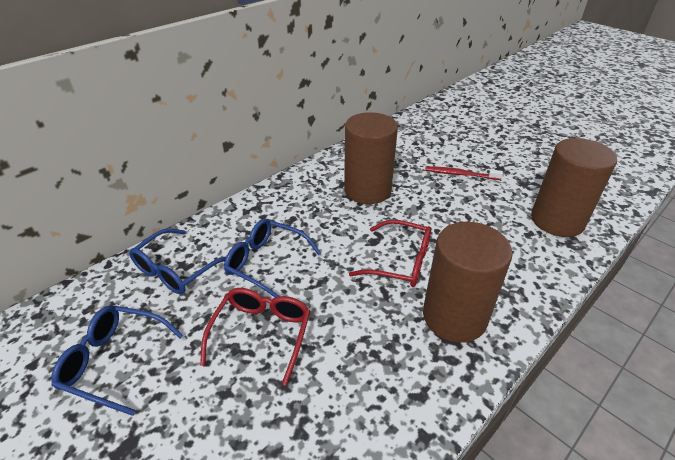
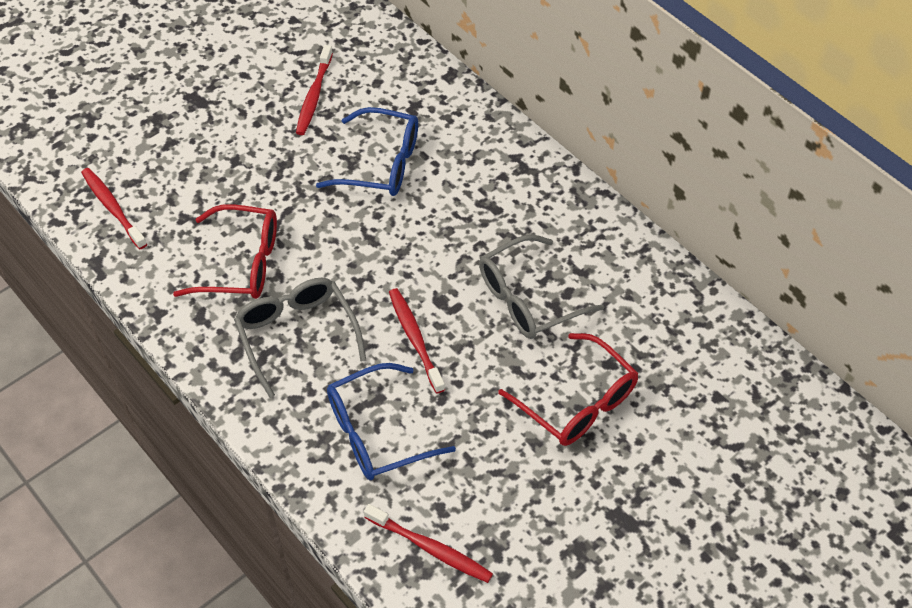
blue glasses: [51,305,184,416] [129,228,226,294] [224,218,321,298] = 3 -> [316,107,418,196] [327,363,456,480] = 2
brown cylinder: [344,112,398,204] [423,222,513,343] [531,138,617,237] = 3 -> none = 0
grey glasses: none = 0 -> [234,278,366,398] [479,235,605,339] = 2
red toothbrush: [425,166,503,180] = 1 -> [81,168,147,249] [296,45,333,135] [364,504,493,583] [389,288,445,394] = 4

